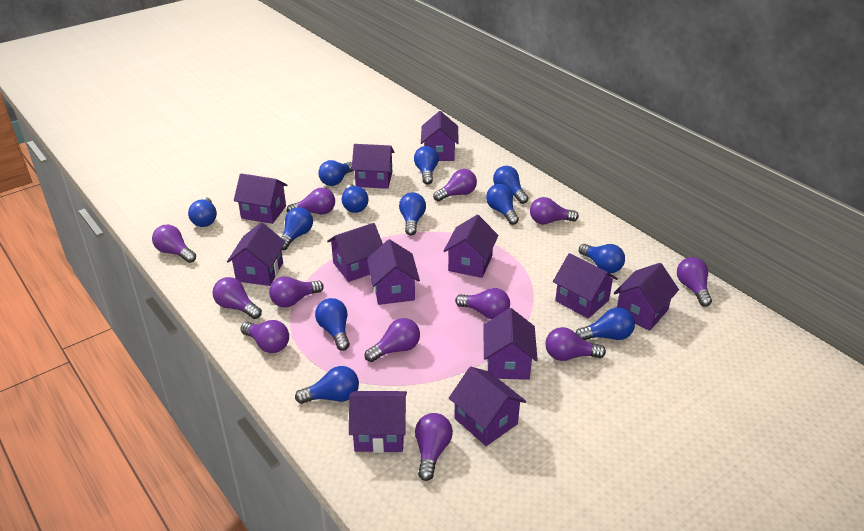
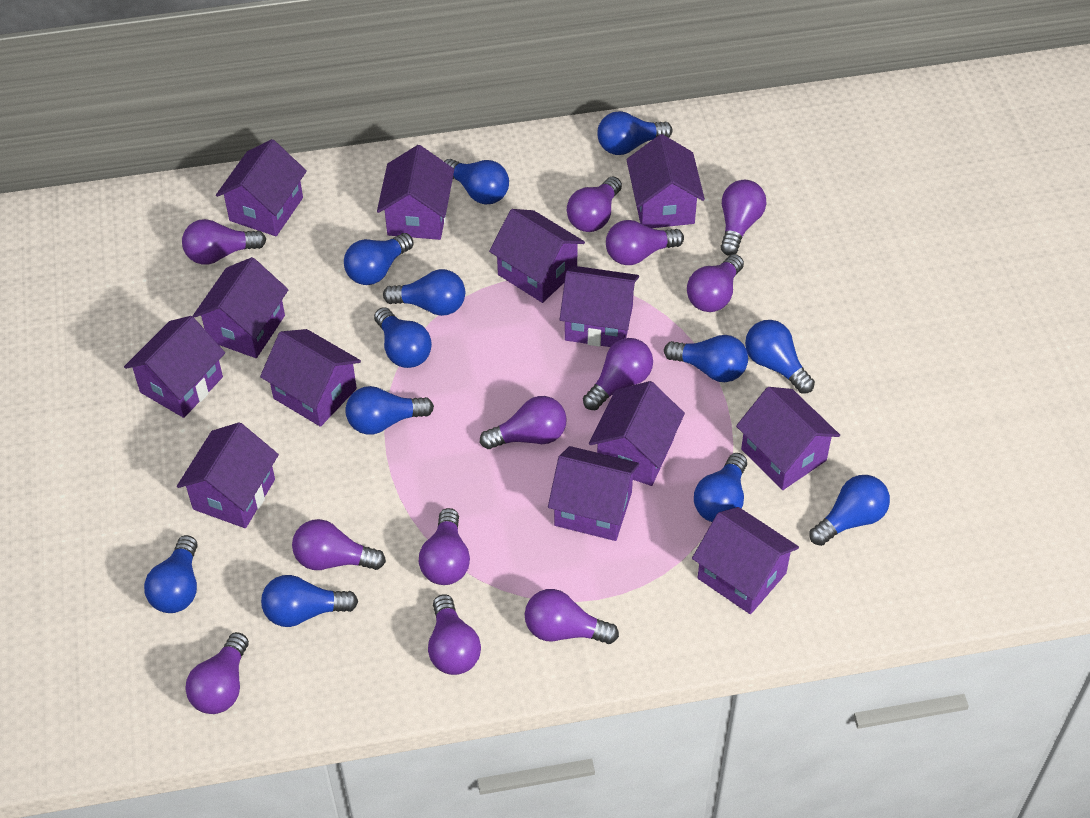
purple house: [227,222,285,286] [234,173,287,224] [327,223,383,282] [349,391,407,453] [352,144,394,189] [367,239,420,305] [421,111,459,161] [444,215,499,278] [449,367,526,446] [483,308,538,380] [553,253,618,318] [614,263,679,331] = 12 -> [124,316,225,418] [177,422,279,528] [193,257,288,358] [216,139,307,236] [260,329,361,427] [377,145,454,240] [489,209,585,303] [548,446,639,541] [559,266,639,347] [589,381,685,486] [626,134,705,228] [692,507,799,614] [736,387,840,490] = 13

